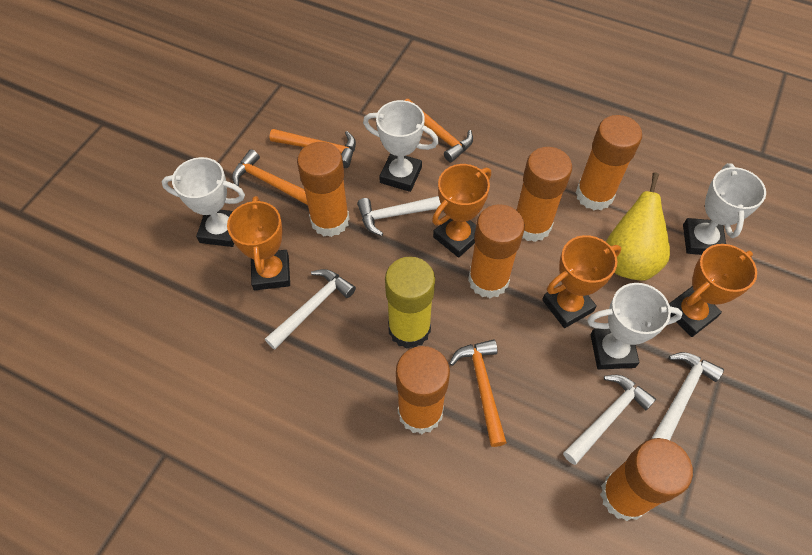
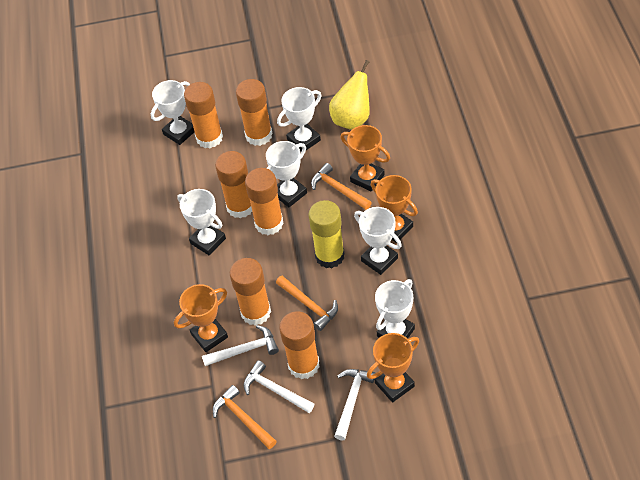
orange hammer: [232,149,308,205] [270,129,356,168] [404,99,473,162] [449,339,507,447] = 4 -> [213,385,277,449] [276,276,338,331] [311,163,372,210] = 3
white hammer: [265,269,356,349] [357,196,441,236] [563,375,656,465] [651,352,724,440] = 4 -> [202,325,279,366] [243,360,314,413] [334,369,375,440] = 3
white trophy: [162,157,245,247] [363,100,439,192] [587,283,683,370] [683,163,766,255] = 4 -> [151,80,195,145] [177,189,226,255] [266,141,307,207] [277,87,321,152] [354,207,402,275] [375,279,415,339] = 6

